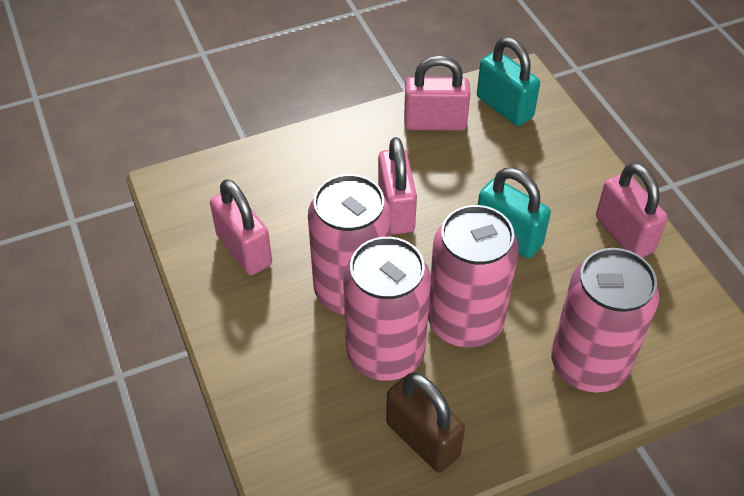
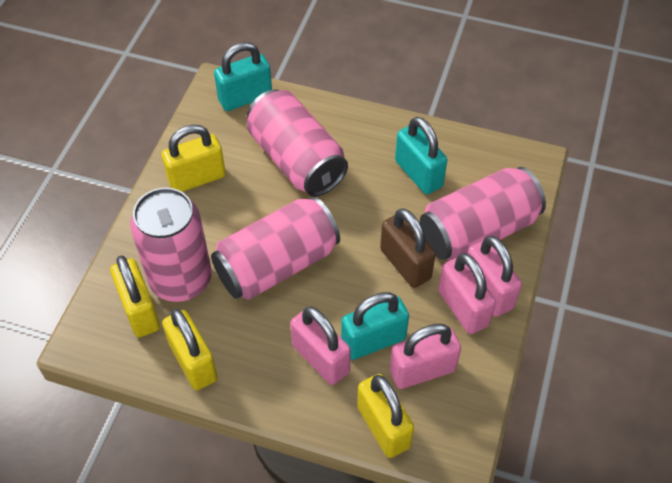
turquoise padlock: [477,37,540,126] [478,168,551,258] = 2 -> [214,42,272,111] [341,292,409,360] [395,116,447,194] = 3
yellow padlock: none = 0 -> [110,256,160,337] [161,124,226,192] [162,309,218,390] [357,374,414,458] = 4

